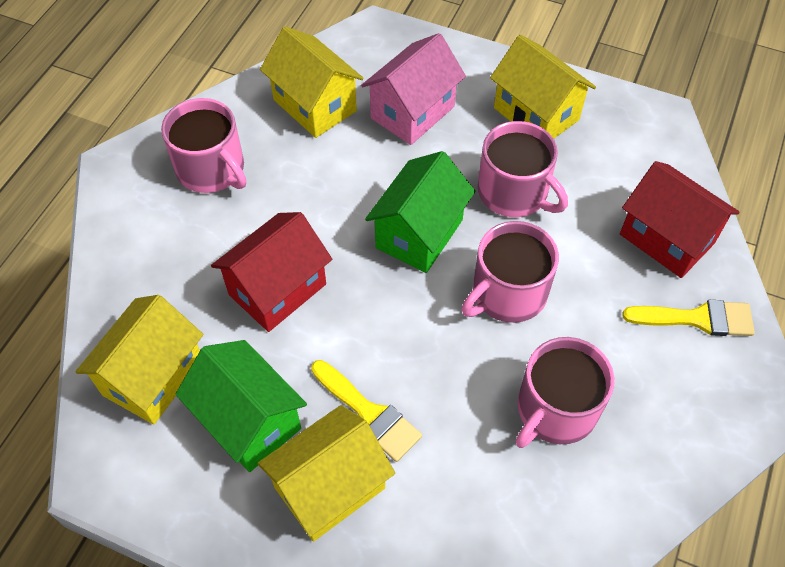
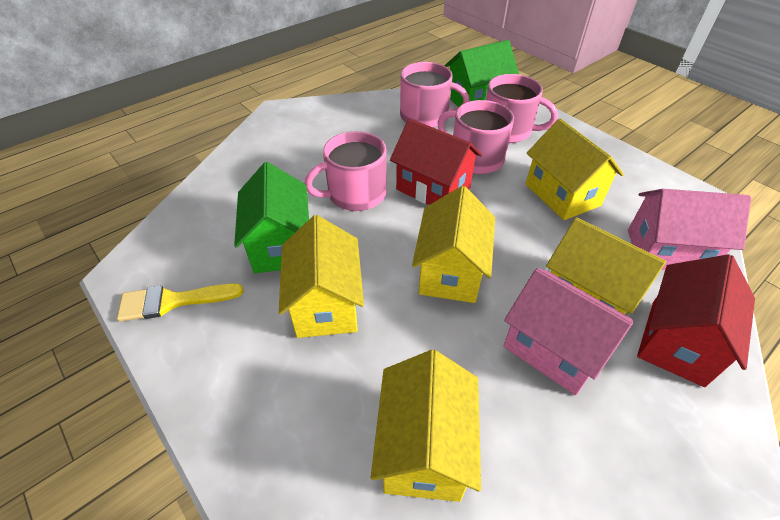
pink house: [361,33,466,145] = 1 -> [504,268,633,395] [628,189,751,270] = 2
yellow brush: [311,360,422,462] [622,300,755,336] = 2 -> [117,283,243,322] = 1
yellow house: [75,295,204,425] [257,405,395,542] [260,26,364,138] [490,35,596,139] = 4 -> [279,215,364,338] [371,350,481,502] [412,186,495,303] [526,119,624,220] [546,217,666,314] = 5

